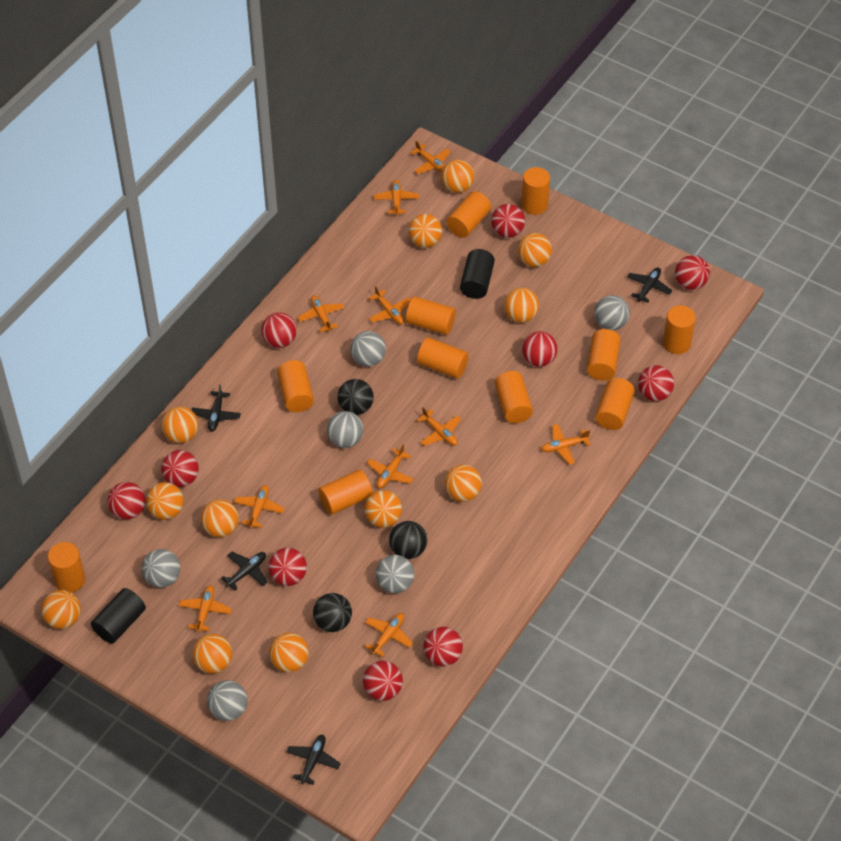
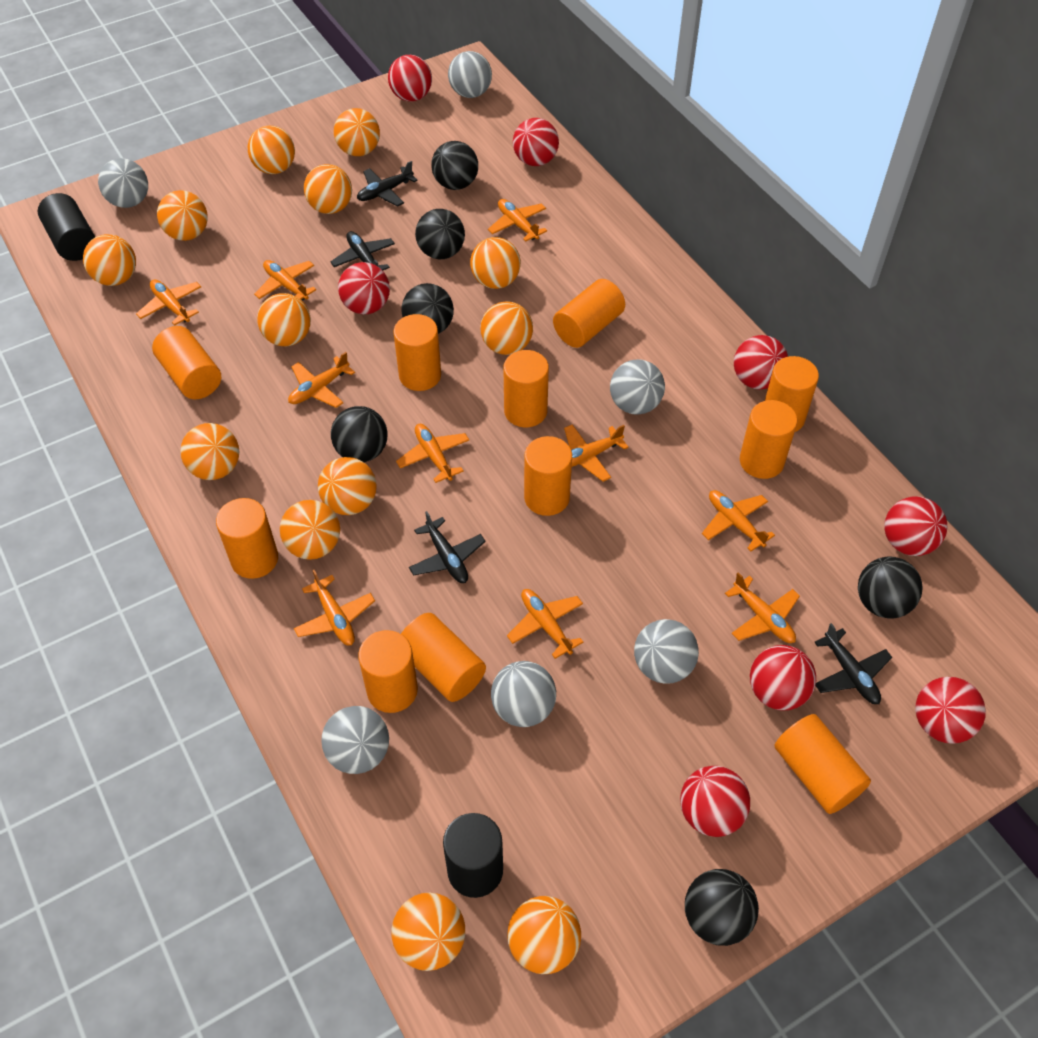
black ball: [313,593,352,632] [337,379,374,415] [389,521,427,559] = 3 -> [331,406,388,462] [401,283,454,334] [415,209,465,259] [431,141,478,190] [685,869,759,946] [858,557,923,619] = 6
orange ball: [41,590,81,629] [146,482,184,520] [161,406,198,443] [192,634,232,674] [201,499,239,537] [269,633,309,672] [364,490,402,528] [408,214,442,248] [441,160,474,193] [445,464,482,502] [504,288,539,323] [518,233,552,267] = 12 -> [83,234,136,286] [157,190,208,241] [180,423,239,480] [248,125,295,174] [257,293,311,346] [280,500,340,560] [304,164,352,214] [318,457,377,515] [334,108,380,156] [392,892,465,971] [470,237,521,289] [480,301,533,355] [507,896,581,974] = 13
red ball: [107,482,146,519] [161,450,199,487] [261,312,297,348] [268,548,307,586] [363,661,403,701] [423,627,463,666] [491,204,525,238] [522,331,558,367] [638,365,674,401] [675,255,710,290] = 10 -> [338,262,390,314] [388,55,432,102] [513,118,559,166] [680,766,750,837] [734,335,788,390] [750,645,816,711] [884,497,947,556] [915,677,986,744] = 8

